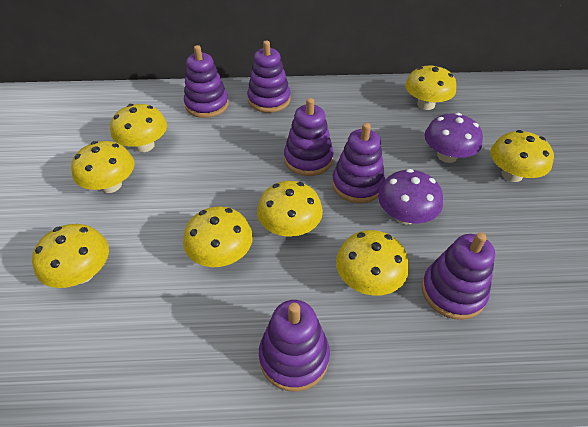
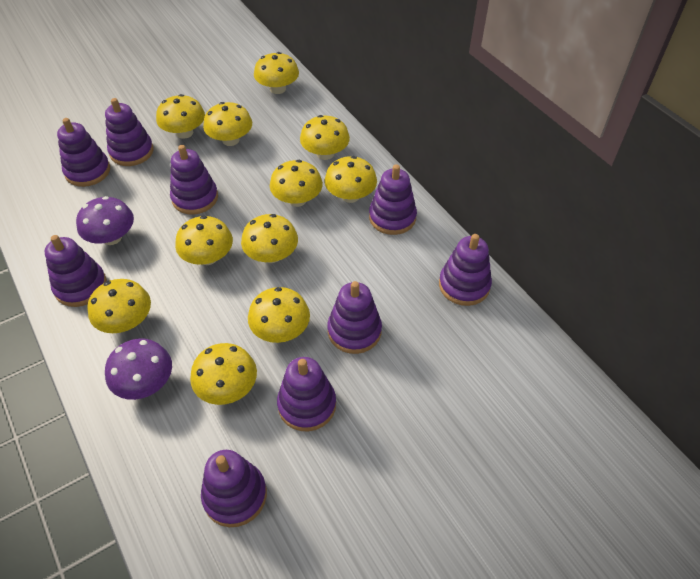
purple stacking toy: [184,45,229,118] [247,40,291,113] [259,300,330,392] [284,98,334,176] [332,123,385,203] [422,232,495,320] = 6 -> [44,235,107,307] [57,118,110,187] [105,98,154,166] [170,145,218,214] [201,450,267,527] [277,357,336,432] [327,281,382,354] [369,164,417,235] [439,234,492,306] = 9
yellow mushroom: [32,224,109,288] [71,141,134,193] [110,104,167,152] [183,207,253,267] [257,181,323,237] [336,230,409,296] [405,65,456,110] [491,130,554,182] = 8 -> [87,279,151,333] [156,94,205,139] [175,216,233,265] [190,343,257,405] [203,102,252,146] [241,214,298,263] [248,287,310,343] [254,52,299,94] [270,160,323,207] [300,115,350,160] [325,156,377,203] = 11

